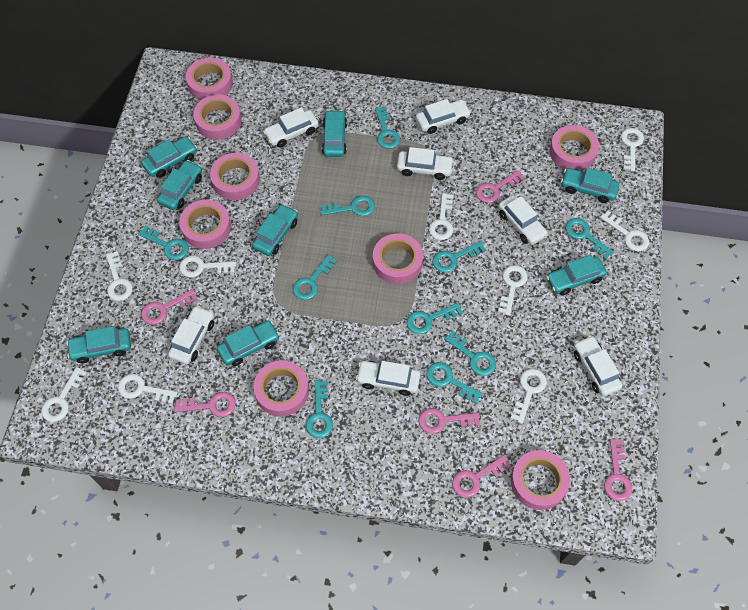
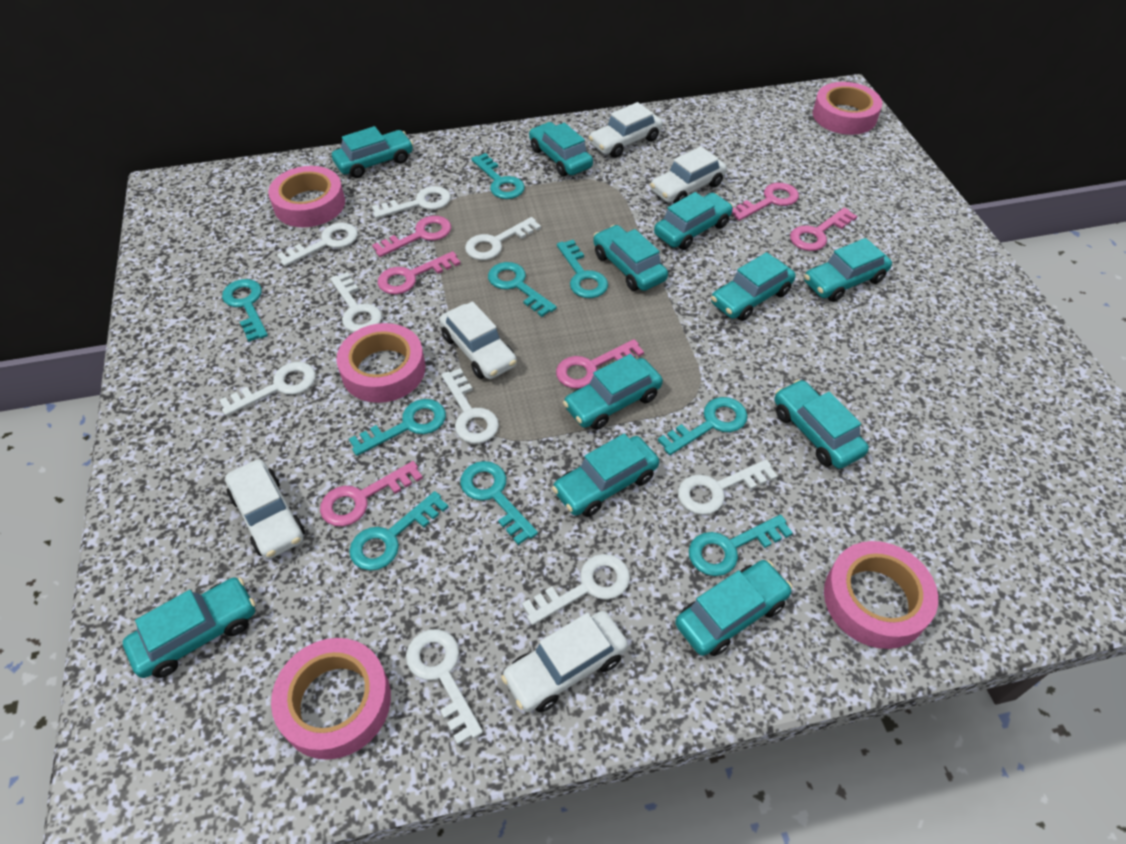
pink tape: [179,200,231,249] [186,58,233,100] [193,95,242,140] [210,153,260,200] [253,361,309,417] [373,234,423,284] [511,450,570,510] [549,125,599,171] = 8 -> [268,166,345,227] [271,638,391,760] [336,323,425,403] [813,82,882,135] [824,541,938,649] = 5
turquoise car: [67,326,131,363] [141,136,197,178] [157,160,202,210] [217,320,280,366] [252,204,298,256] [322,110,347,157] [546,255,607,295] [561,168,619,203] = 8 -> [123,577,255,678] [332,126,413,178] [529,122,593,176] [552,433,659,517] [563,354,663,430] [593,225,668,291] [654,192,733,250] [675,560,793,656] [711,252,796,321] [774,379,869,469] [804,238,892,302] = 11
turquoise key: [138,226,189,260] [293,255,337,300] [306,380,333,438] [320,196,375,216] [375,106,400,149] [407,303,463,334] [426,362,483,404] [433,241,486,273] [444,331,496,376] [565,218,614,260] = 10 -> [222,279,268,342] [349,399,446,456] [349,491,448,571] [460,461,538,545] [471,153,525,199] [488,262,557,317] [557,240,608,298] [658,397,748,455] [689,515,793,576] = 9
white car: [168,305,214,364] [263,108,319,147] [356,361,420,396] [397,147,454,180] [416,99,471,134] [498,195,548,245] [574,335,622,396] = 7 -> [225,459,305,559] [439,301,517,379] [501,611,628,712] [588,102,663,158] [650,146,727,203] = 5

